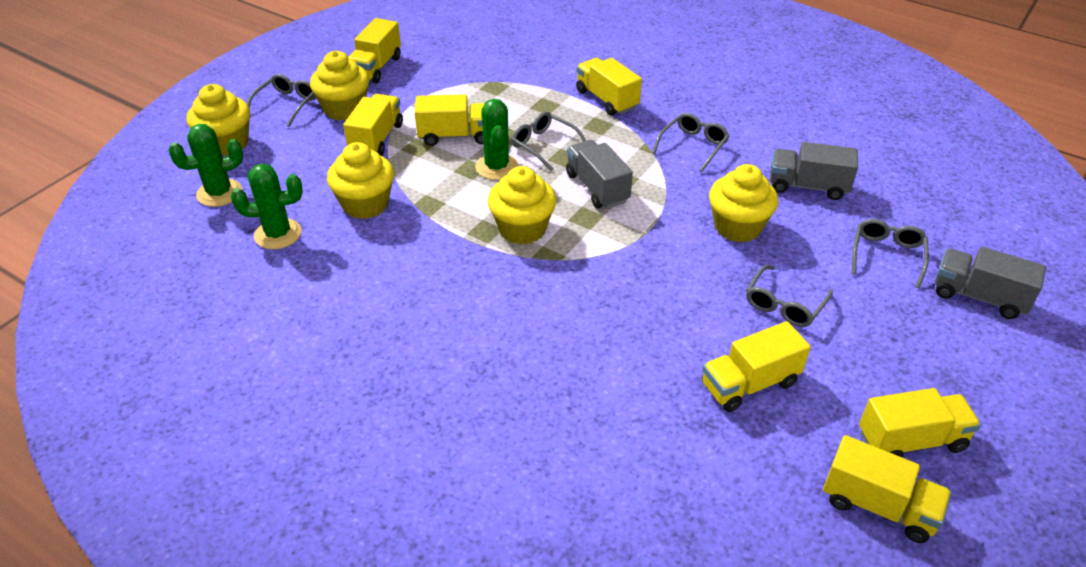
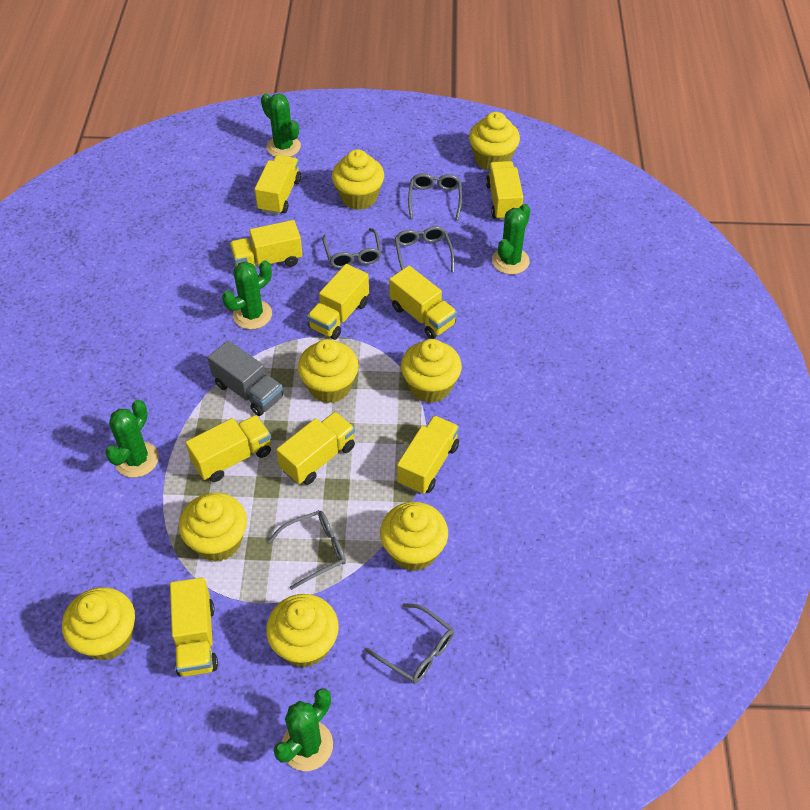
green cactus: [169,124,243,207] [231,164,303,249] [475,99,518,180] = 3 -> [105,400,159,478] [222,260,272,329] [261,93,301,157] [273,688,333,771] [492,204,530,275] = 5
grey truck: [566,140,633,209] [770,142,858,200] [935,247,1046,319] = 3 -> [208,340,283,416] = 1
yellow cupcake: [187,84,250,156] [310,51,369,121] [327,142,394,219] [488,166,556,244] [709,164,778,242] = 5 -> [62,587,135,661] [179,493,247,562] [266,594,339,668] [298,339,359,403] [332,149,384,210] [380,502,448,571] [401,339,462,403] [469,112,520,171] = 8
yellow truck: [343,94,403,156] [348,18,401,83] [415,94,485,146] [576,58,642,116] [702,321,811,412] [823,435,952,543] [859,388,981,458] = 7 -> [170,577,218,677] [185,415,271,482] [229,220,302,268] [254,155,301,215] [276,412,355,485] [307,264,369,340] [389,266,457,339] [397,415,459,494] [486,161,523,221] = 9

